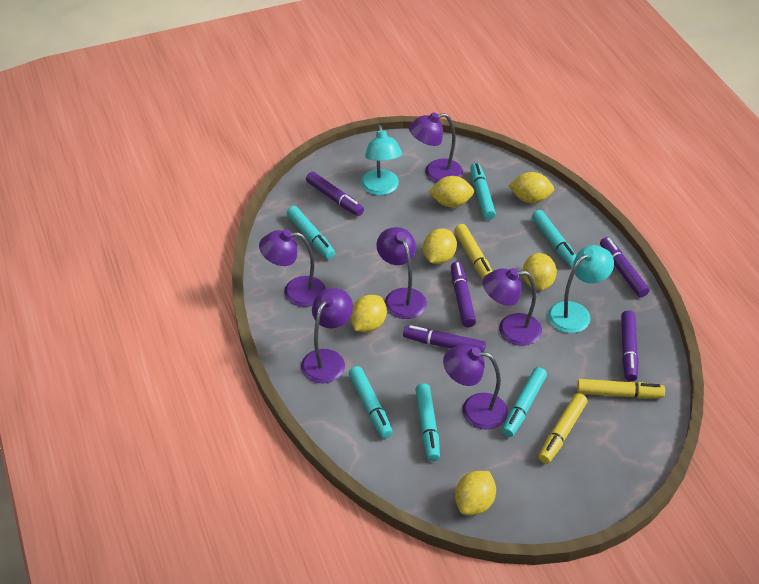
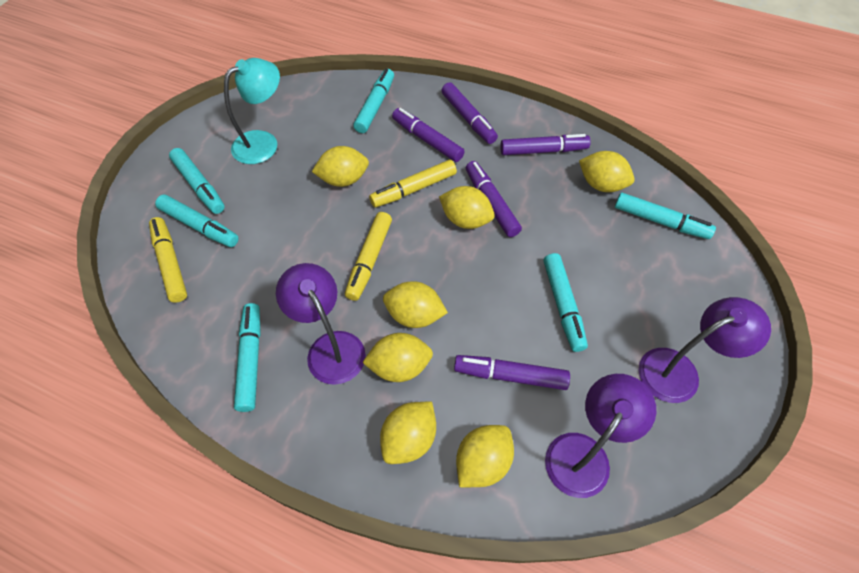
purple lamp: [259,230,326,307] [301,288,353,383] [377,227,427,319] [409,112,463,183] [443,345,508,430] [483,268,542,346] = 6 -> [276,263,366,385] [545,374,656,498] [639,297,771,403] = 3
turquoise lamp: [361,125,402,195] [548,245,614,333] = 2 -> [224,58,280,164] = 1
yellow lemon: [350,295,387,332] [423,228,457,264] [429,176,474,207] [455,471,496,515] [508,172,554,203] [523,253,557,290] = 6 -> [312,146,369,187] [362,333,433,382] [380,401,436,464] [383,281,448,328] [439,186,495,229] [456,425,514,487] [579,151,634,192] = 7

